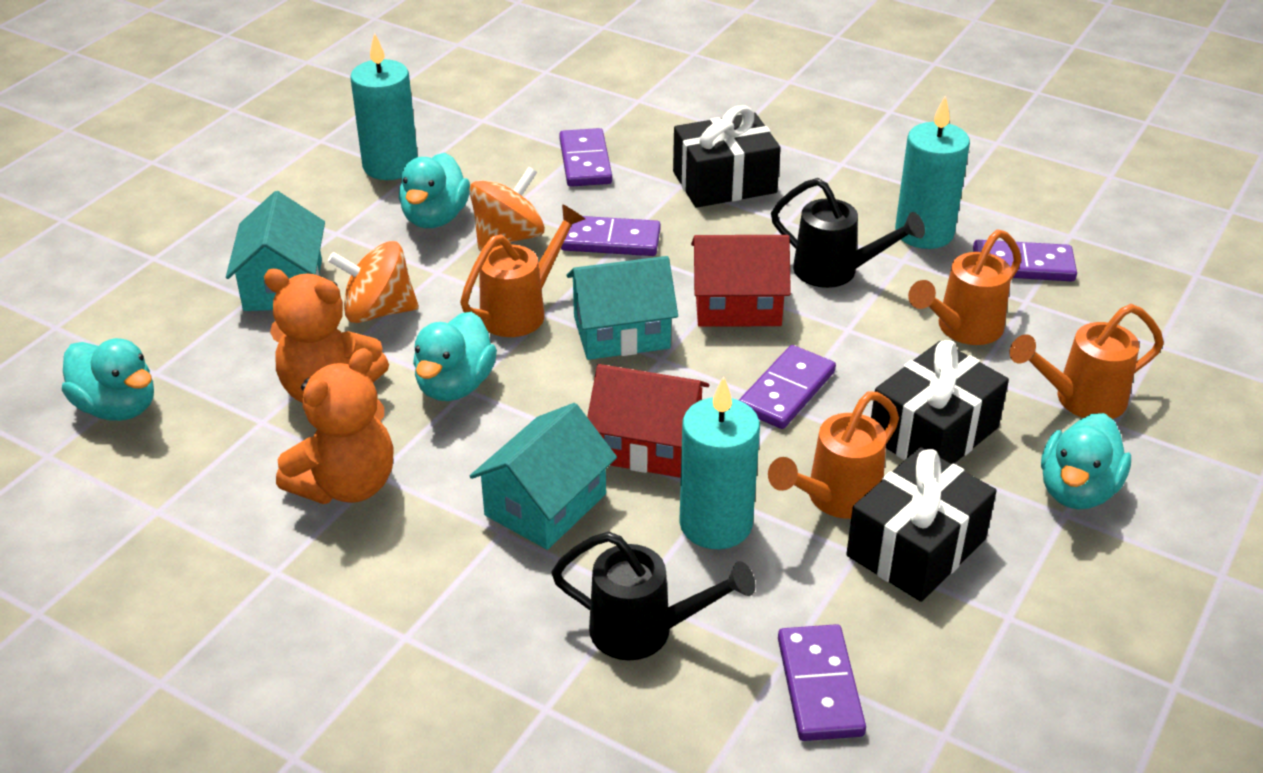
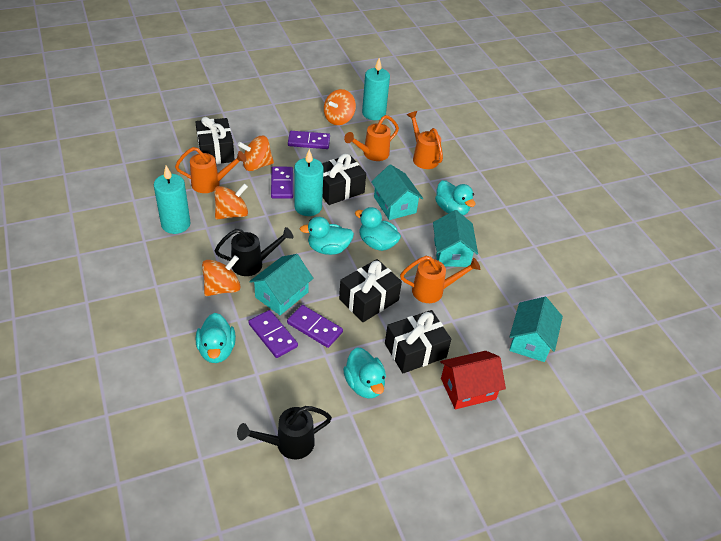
black gift: [673,105,781,208] [846,447,997,602] [871,340,1009,464] = 3 -> [195,117,235,164] [322,154,366,205] [339,259,402,322] [385,310,451,373] = 4
orange spinning top: [328,241,419,323] [469,167,545,251] = 2 -> [202,255,240,296] [214,183,248,219] [238,136,274,171] [324,89,356,125] = 4
orange teddy bear: [264,269,389,403] [276,348,394,504] = 2 -> none = 0
purple domino: [559,128,612,187] [561,216,661,256] [739,345,836,429] [778,624,866,741] [973,240,1077,281] = 5 -> [248,310,298,358] [271,167,293,198] [287,305,343,348] [288,131,330,149] = 4
red house: [587,364,709,478] [691,235,791,327] = 2 -> [440,351,506,409] = 1
turquoise duck: [62,338,154,421] [399,153,470,228] [413,312,497,401] [1041,413,1131,510] = 4 -> [196,313,236,363] [300,217,354,255] [343,348,386,399] [355,207,401,251] [435,180,476,215] = 5
turquoise house: [226,191,325,311] [470,403,617,550] [566,256,678,360] = 3 -> [249,254,313,315] [371,164,423,220] [433,210,478,267] [509,297,563,362] = 4

